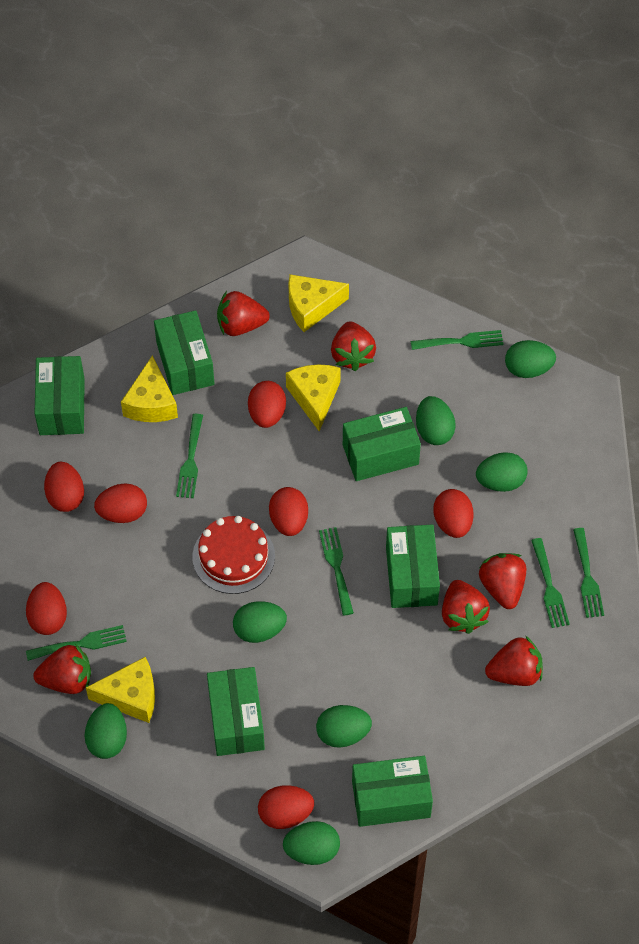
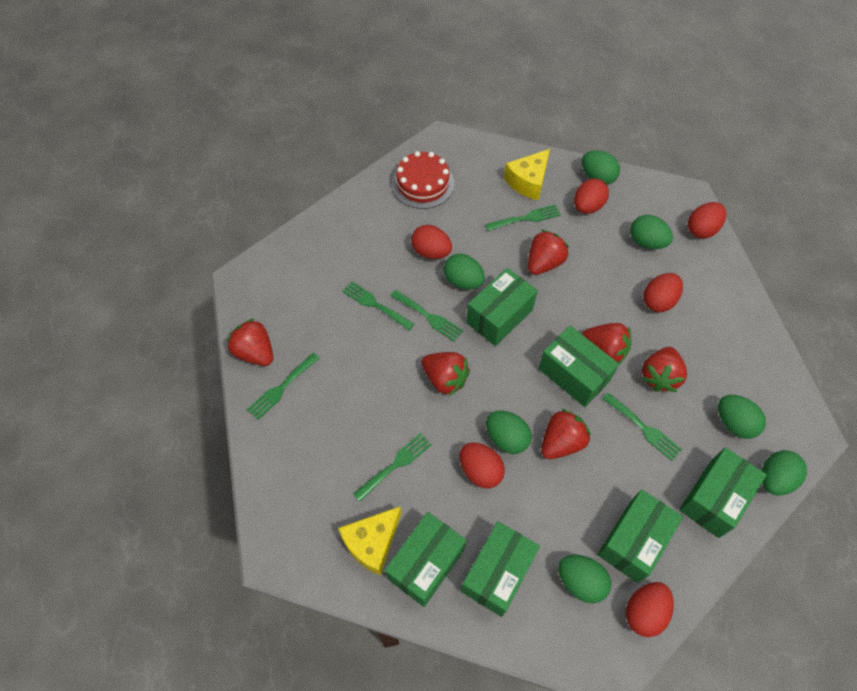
red egg: [26,582,67,635] [44,462,84,512] [94,484,147,523] [248,381,286,428] [258,785,314,829] [269,487,308,536] [433,489,473,538] = 7 -> [411,225,452,259] [460,443,505,488] [574,179,609,214] [626,582,674,637] [643,273,683,312] [688,202,726,239] = 6
yellow cheese: [86,657,155,723] [121,355,178,422] [286,364,341,431] [288,274,349,332] = 4 -> [338,506,401,575] [504,149,550,200] = 2

